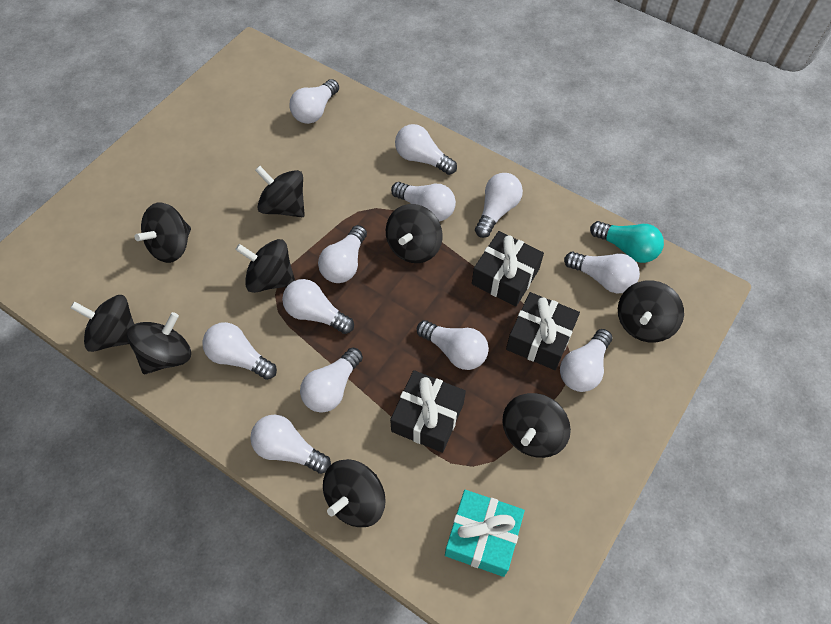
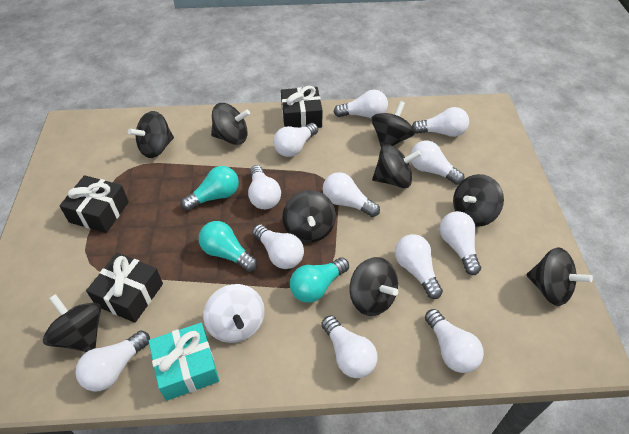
turquoise light bulb: [590,221,664,263] = 1 -> [181,166,239,211] [199,221,258,272] [290,257,349,303] = 3
white spinning top: none = 0 -> [203,284,265,343] = 1

